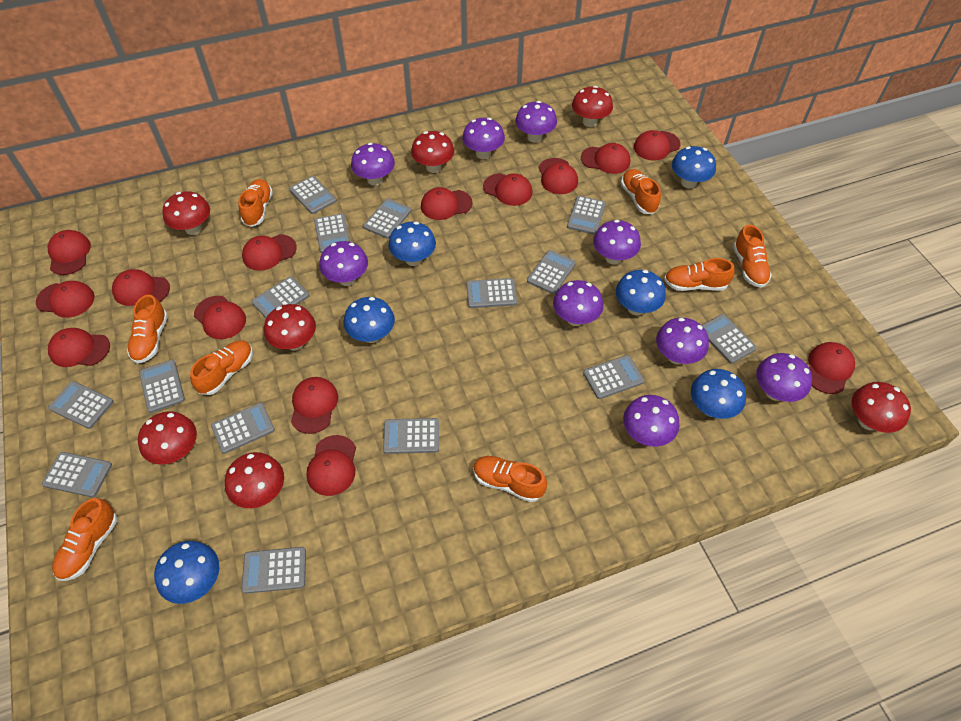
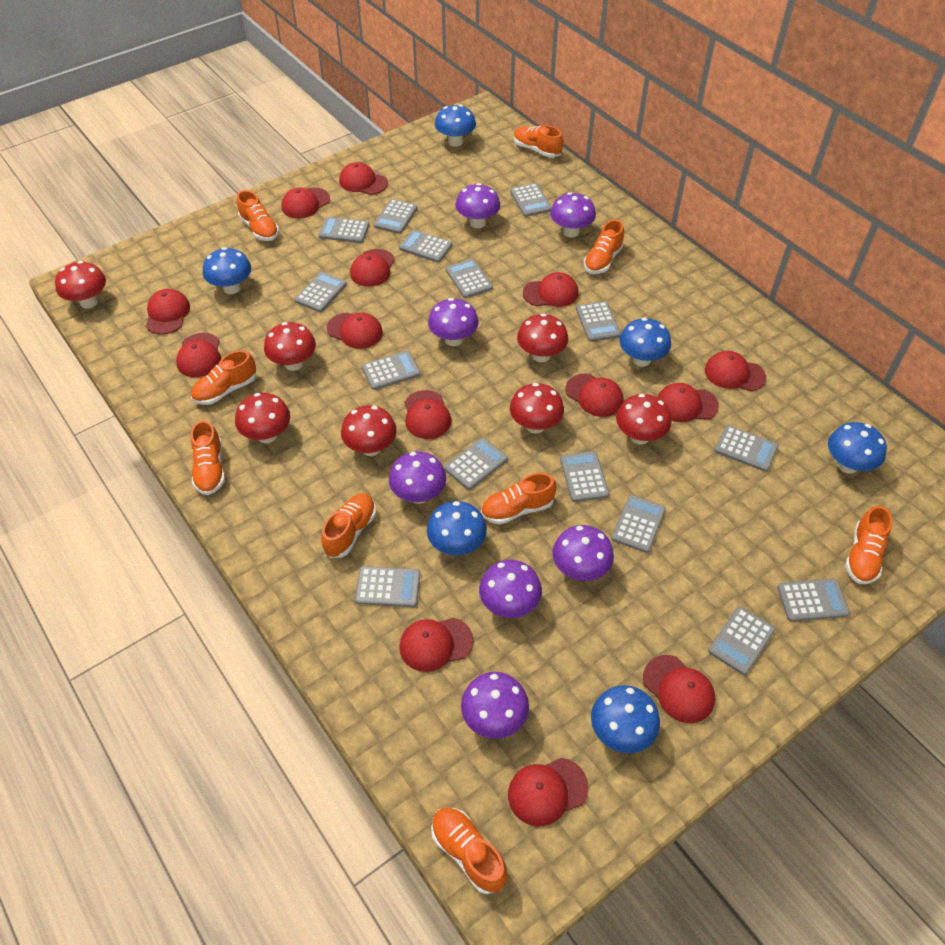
orange shoe: [52,498,117,581] [127,295,168,364] [190,340,253,395] [238,179,273,227] [473,456,547,502] [621,169,661,214] [664,258,735,291] [733,225,772,288] = 8 -> [191,350,256,405] [191,420,225,495] [237,190,279,241] [321,493,376,558] [431,807,507,894] [481,473,557,524] [514,125,563,158] [584,220,624,274] [845,506,892,584] = 9
purple mushroom: [319,241,368,286] [351,143,395,186] [462,118,505,159] [515,101,557,143] [553,280,603,326] [593,220,641,265] [623,395,679,447] [656,318,709,364] [756,353,812,402] = 9 -> [389,451,446,504] [428,298,478,346] [455,183,500,228] [461,672,529,739] [479,560,542,618] [550,192,596,238] [552,525,614,581] = 7

